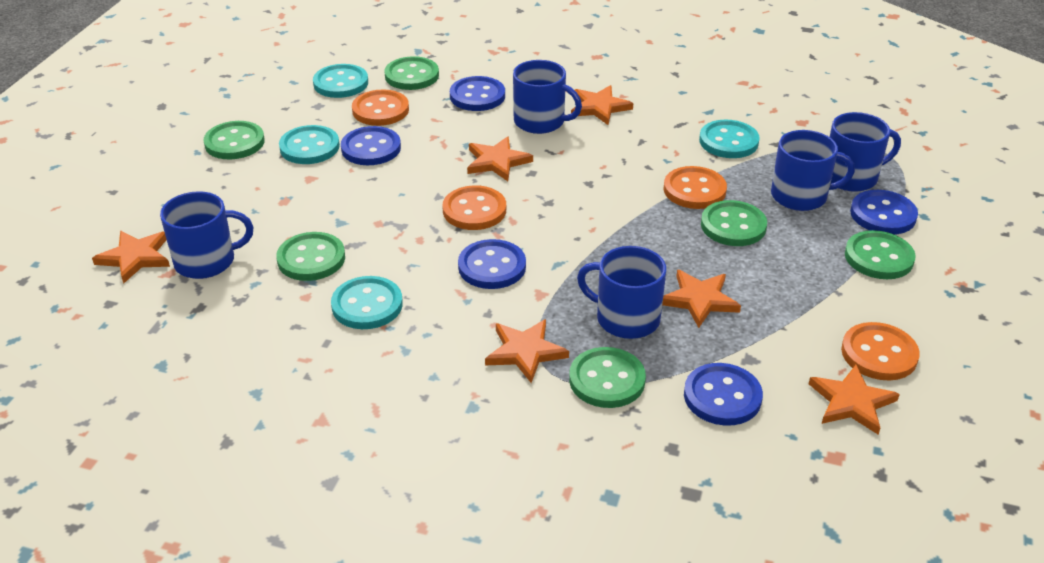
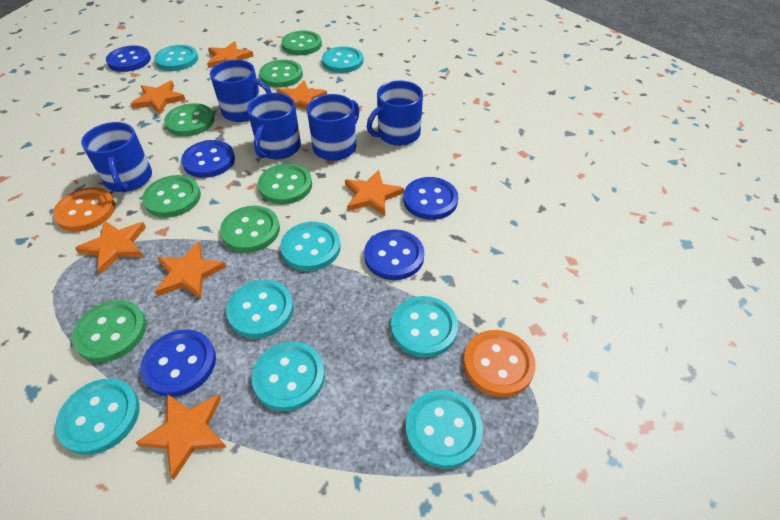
green button: [204,121,265,159] [276,232,345,281] [384,56,439,90] [569,347,646,408] [701,200,767,246] [845,230,916,279] = 6 -> [72,300,146,362] [142,175,201,218] [164,103,214,136] [220,206,280,253] [258,163,312,204] [259,60,303,88] [281,31,322,55] = 7
orange button: [352,89,409,126] [442,185,506,230] [664,166,727,209] [841,322,920,381] = 4 -> [53,187,115,232] [463,330,536,397] = 2
orange star: [92,231,170,284] [467,137,533,181] [485,319,569,383] [571,85,633,125] [662,270,741,328] [809,365,900,435] = 6 -> [75,220,146,274] [131,81,185,114] [135,394,227,480] [155,242,226,299] [207,41,253,68] [277,80,327,110] [345,170,404,216] = 7
turquoise button: [279,125,340,164] [313,64,368,98] [331,276,403,329] [699,120,760,158] = 4 -> [55,379,140,455] [154,45,198,71] [226,280,293,338] [252,342,325,411] [280,222,341,271] [322,46,363,73] [391,296,458,358] [405,390,483,469] = 8

